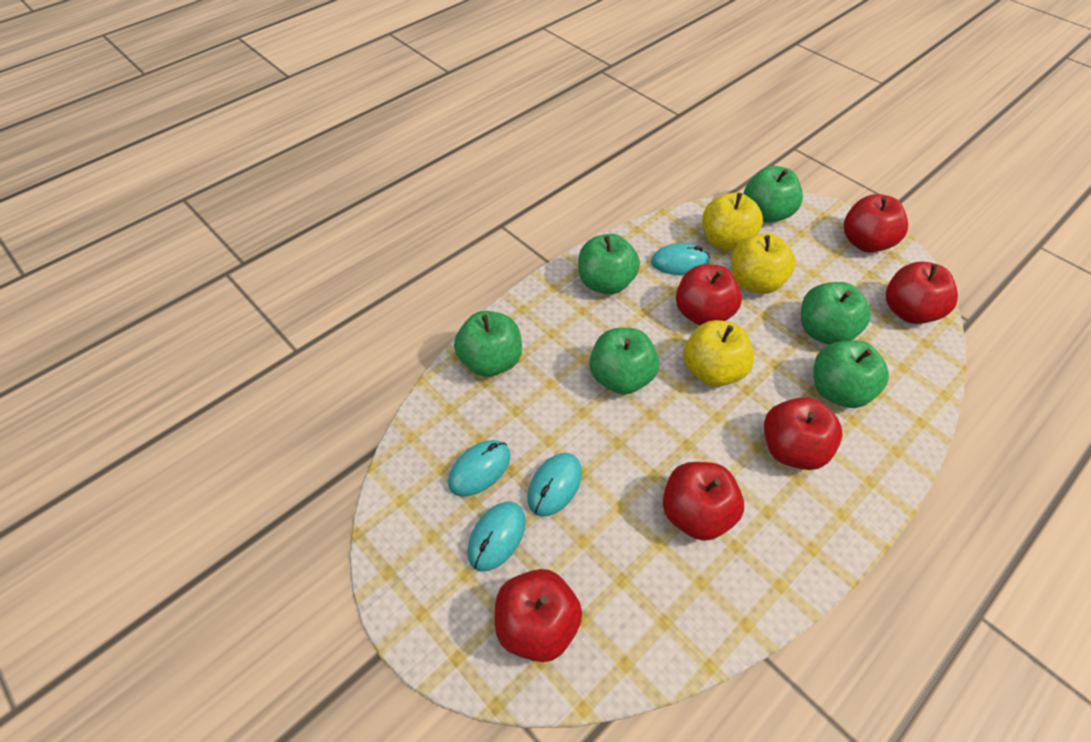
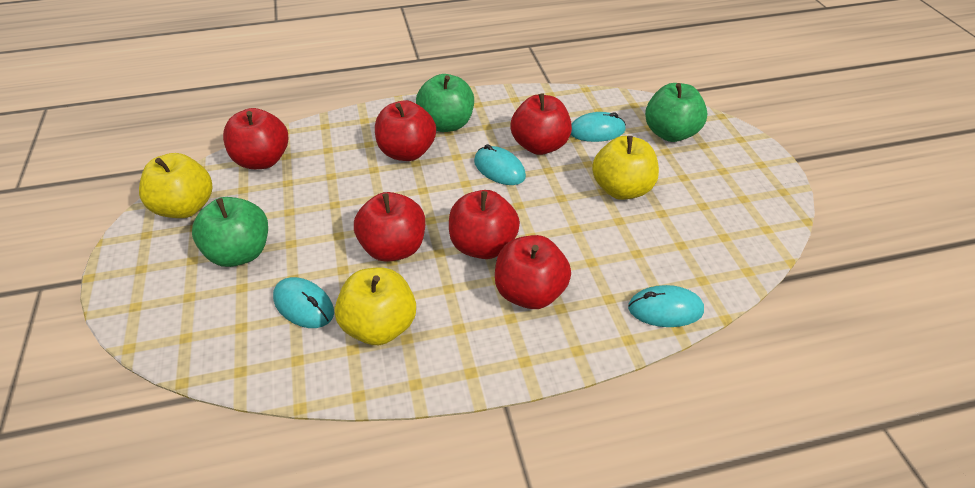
green apple: [454,311,522,377] [578,234,640,294] [589,328,659,395] [744,166,803,223] [801,282,871,345] [814,340,889,408] = 6 -> [192,197,268,267] [416,74,474,132] [645,83,707,142] = 3

